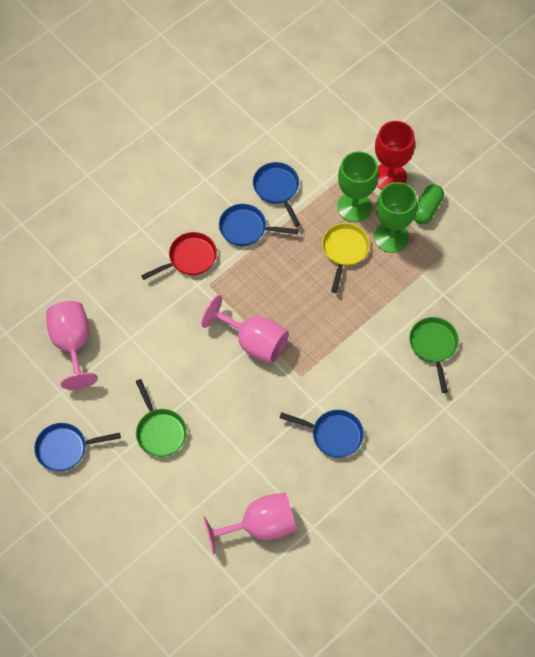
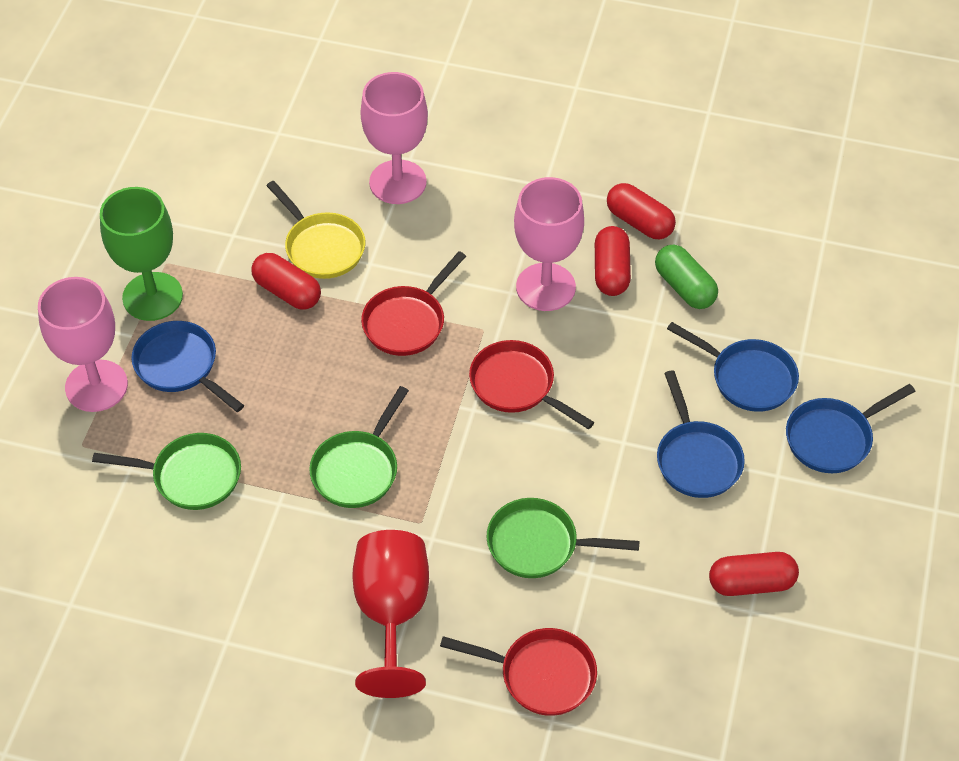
green goblet: [337,151,378,222] [374,182,417,253] = 2 -> [100,187,183,321] = 1
green pan: [135,379,187,457] [409,317,459,393] = 2 -> [92,433,241,510] [309,386,409,508] [487,498,640,578] = 3
red capsule: none = 0 -> [251,253,321,310] [595,226,631,296] [607,183,676,239] [709,552,799,596] = 4
red pan: [141,232,217,280] = 1 -> [361,251,466,356] [440,628,597,716] [469,340,594,429] = 3

